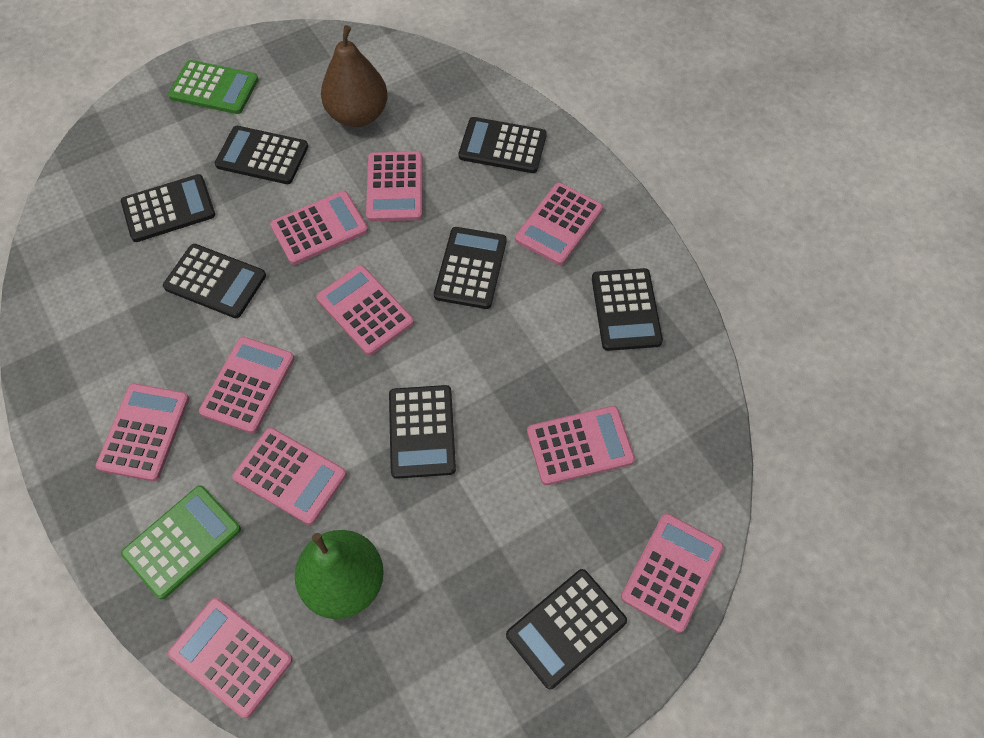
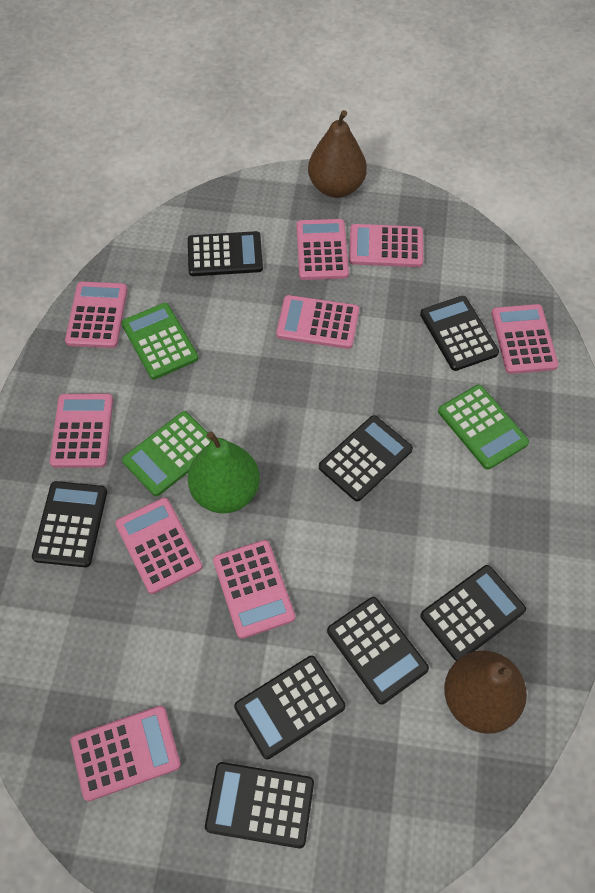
brown pear: [321,25,388,127] = 1 -> [308,110,367,198] [444,650,527,734] = 2
green calculator: [121,485,241,599] [168,60,259,114] = 2 -> [121,303,198,379] [122,411,212,496] [438,385,529,470] = 3
pink calculator: [96,383,189,481] [168,598,293,718] [199,337,295,434] [232,427,347,525] [270,191,368,265] [316,265,414,355] [366,151,423,221] [515,183,603,265] [527,406,635,485] [621,513,724,633] = 10 -> [50,393,113,468] [65,282,128,348] [71,706,181,801] [115,498,203,594] [213,540,295,639] [276,295,359,349] [296,219,349,280] [349,224,423,267] [491,304,558,374] = 9

